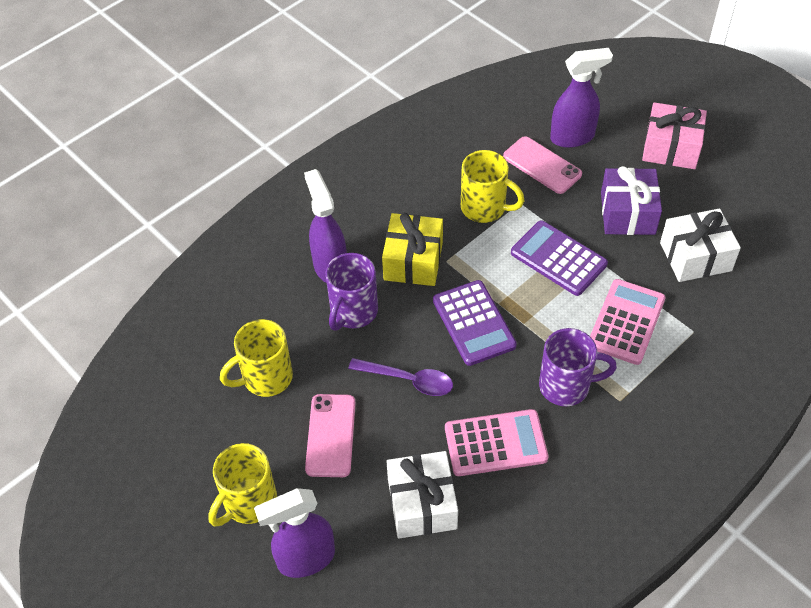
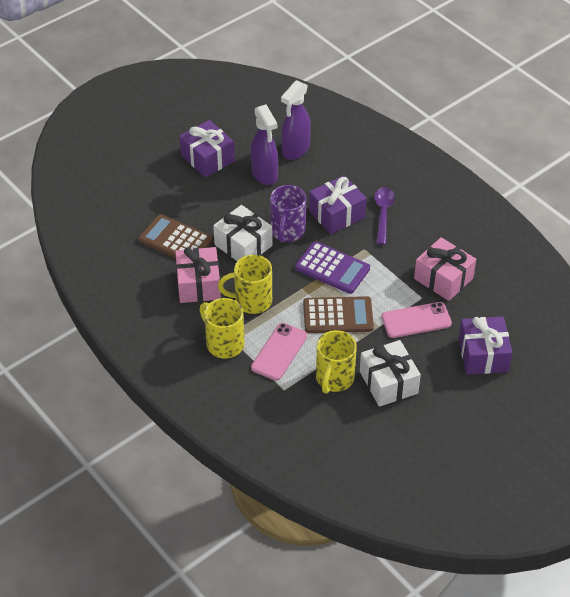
brown calculator: none = 0 -> [139,214,212,258] [303,296,374,333] = 2
pink calculator: [445,409,548,476] [590,279,666,365] = 2 -> none = 0
pink gift: [642,102,707,169] = 1 -> [175,247,221,303] [414,237,476,301] = 2
purple calculator: [433,280,517,366] [511,221,608,296] = 2 -> [295,241,370,294] = 1
purple gift: [601,166,662,235] = 1 -> [180,120,235,177] [309,175,367,234] [459,316,512,374] = 3
purple mug: [326,253,378,331] [539,328,617,406] = 2 -> [270,185,306,243] = 1
purple spray bottle: [254,488,335,578] [304,169,347,283] [550,48,613,148] = 3 -> [251,104,278,185] [281,80,311,160] = 2
yellow gift: [382,213,443,286] = 1 -> none = 0

